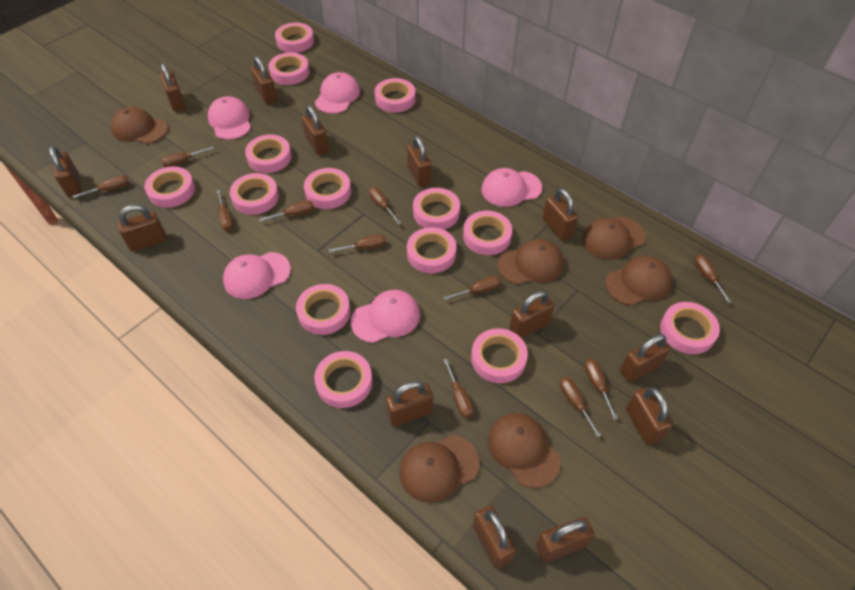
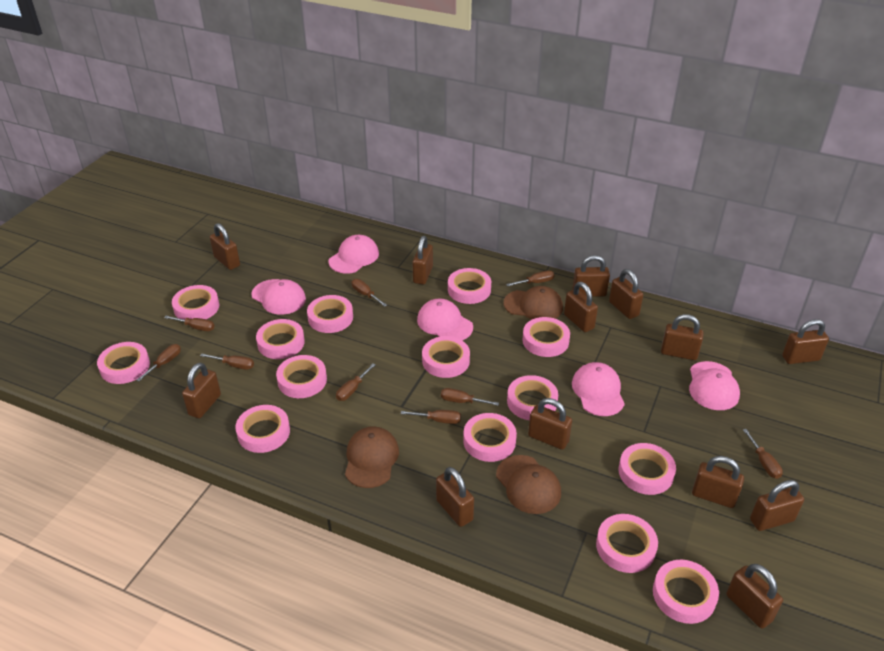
brown cap: [111,107,168,144] [400,435,480,503] [488,413,561,488] [498,239,564,285] [582,217,645,260] [605,256,672,306] = 6 -> [345,426,399,488] [496,455,561,514] [503,286,563,320] = 3
brown screwdriver: [73,175,129,198] [162,146,214,167] [217,190,233,231] [259,200,314,221] [328,234,386,252] [369,187,401,224] [443,359,474,418] [444,276,501,300] [560,377,601,438] [585,359,618,420] [694,255,732,303] = 11 -> [137,344,181,381] [164,316,215,331] [200,354,254,370] [336,363,376,401] [352,279,387,307] [401,410,461,424] [441,388,499,406] [506,270,554,286] [743,429,783,479] = 9

